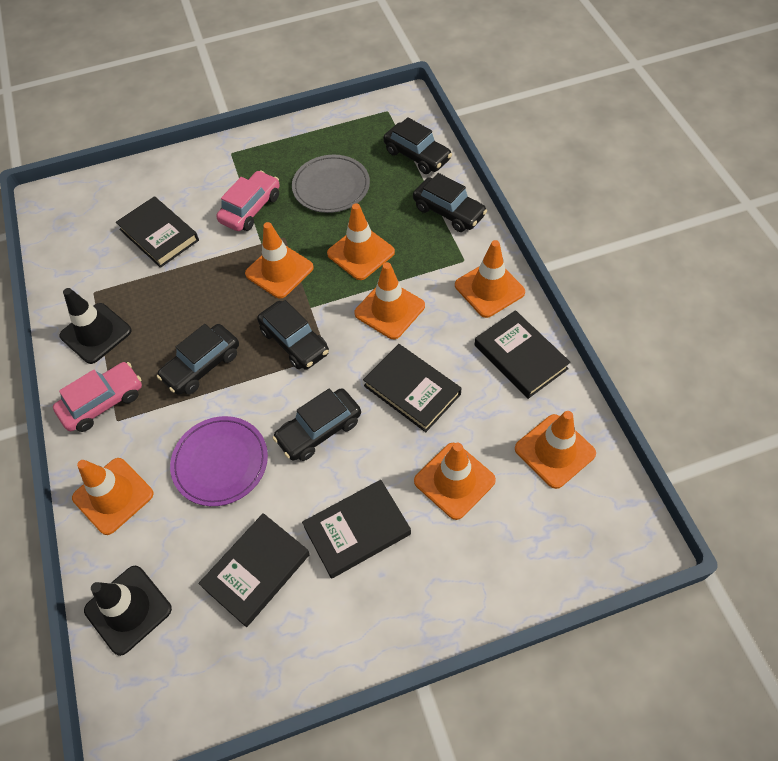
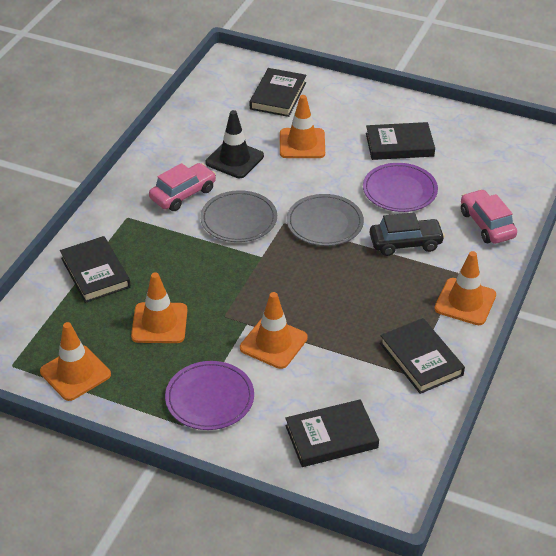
black car: [157,324,239,395] [257,300,329,369] [273,388,361,461] [384,117,452,174] [413,173,487,232] = 5 -> [370,213,445,256] = 1
black traffic cone: [59,288,132,364] [84,566,172,656] = 2 -> [206,110,264,178] = 1
grey plate: [292,155,370,213] = 1 -> [200,190,277,242] [287,194,364,246] = 2
orange traffic cone: [72,458,153,535] [245,222,314,298] [327,203,395,280] [354,262,425,339] [414,443,496,520] [455,240,525,318] [515,411,596,489] = 7 -> [40,322,111,401] [131,272,187,343] [240,292,308,369] [280,95,325,158] [435,251,496,325] = 5
purple plate: [170,416,268,506] = 1 -> [165,361,254,430] [363,163,438,212] = 2

